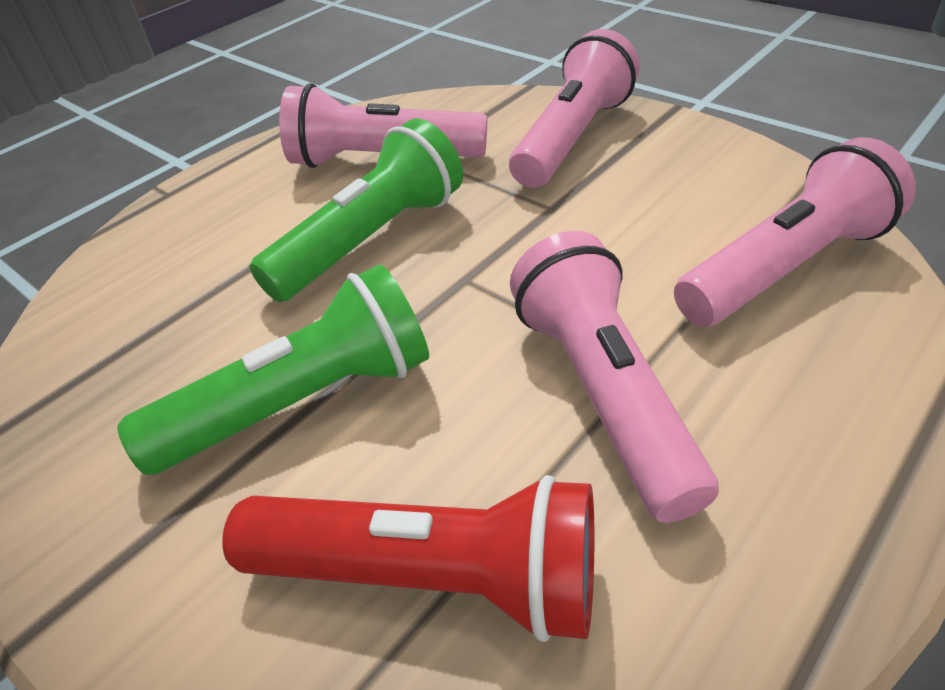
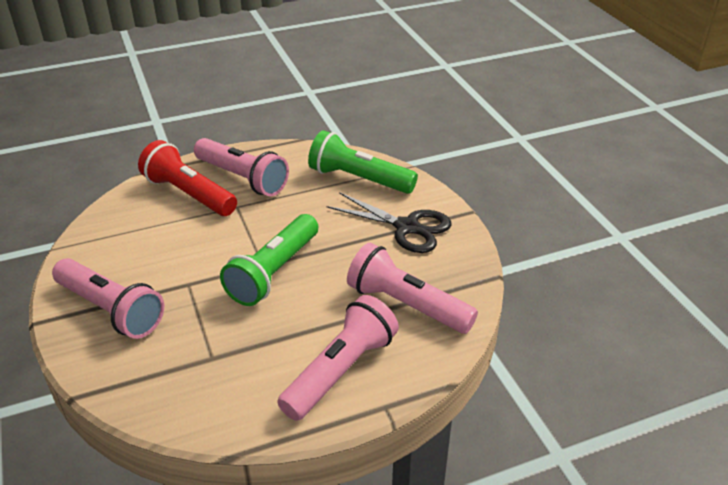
black scissors: none = 0 -> [327,192,451,253] = 1

